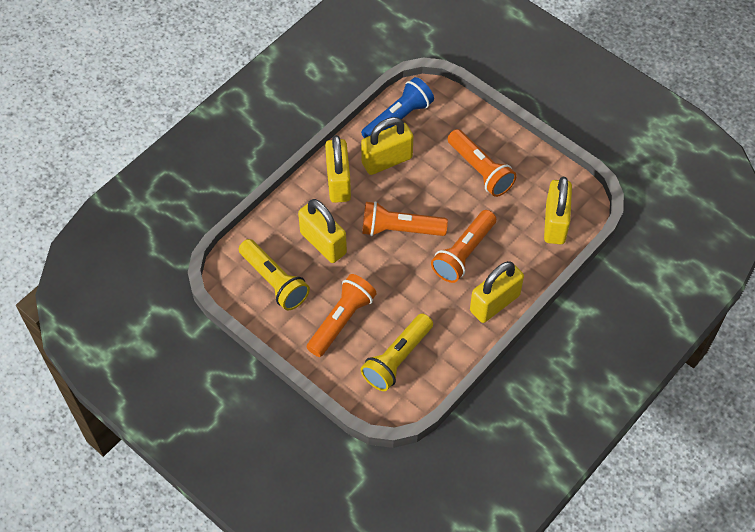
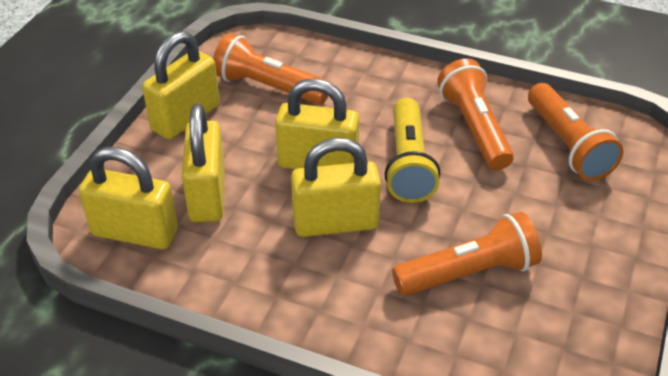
blue flashlight: [361,77,434,138] = 1 -> none = 0
yellow flashlight: [239,239,310,310] [361,313,433,391] = 2 -> [385,98,440,203] = 1

